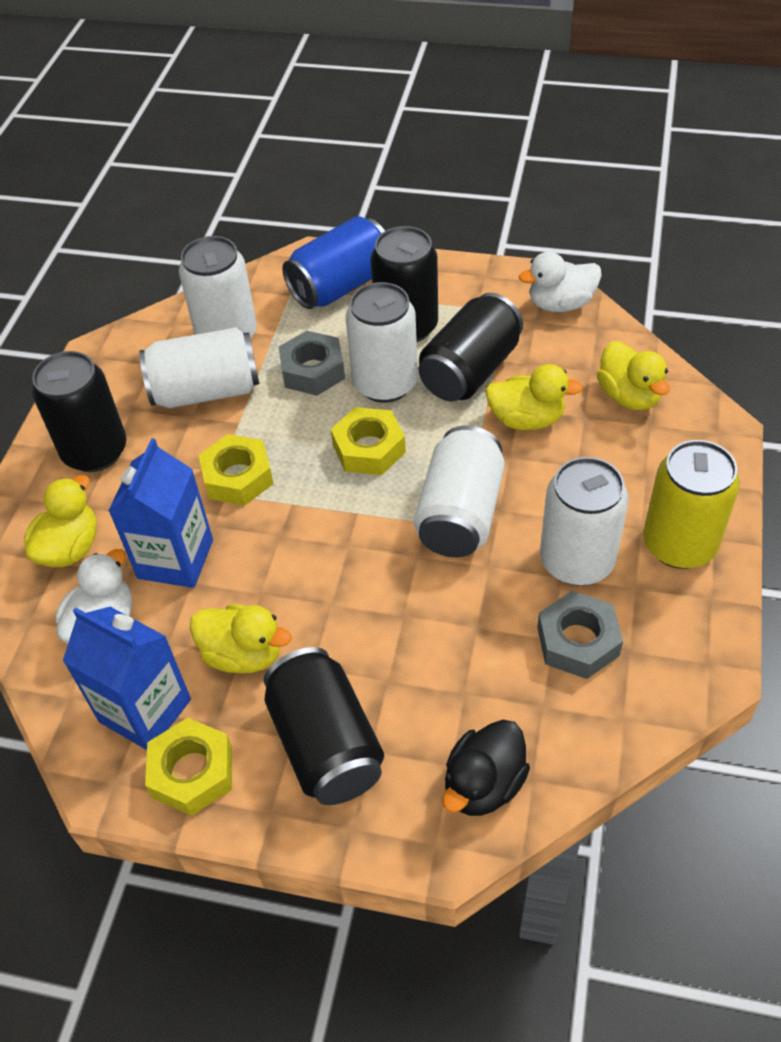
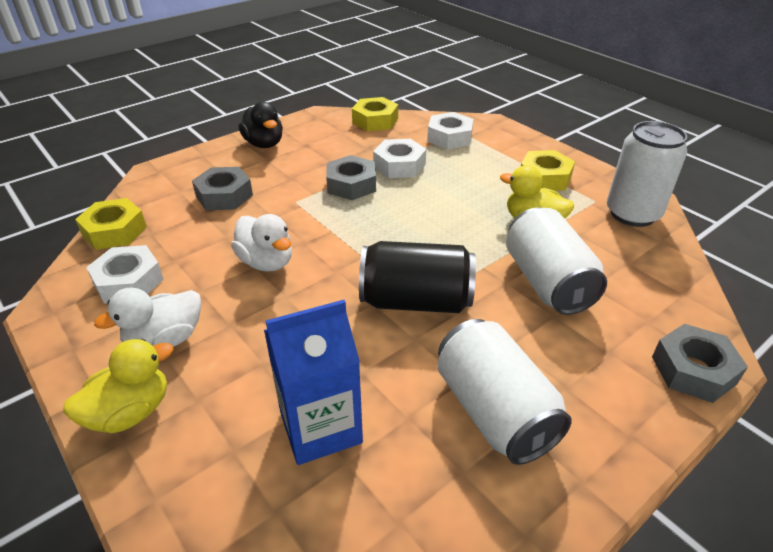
black can: [32,351,127,472] [264,647,384,805] [371,226,438,342] [419,293,523,402] = 4 -> [359,241,476,313] = 1
blue can: [282,216,385,309] = 1 -> none = 0
blue carton: [63,607,191,750] [108,438,213,588] = 2 -> [264,300,363,465] = 1
grey nut: [279,330,345,396] [537,591,623,679] = 2 -> [192,167,253,210] [326,155,376,200] [652,324,748,403] = 3
white can: [139,327,259,408] [179,236,257,338] [346,282,418,403] [414,426,505,557] [540,457,629,586] = 5 -> [437,319,572,465] [506,207,607,315] [607,121,687,227] = 3
white nut: none = 0 -> [86,245,164,304] [373,139,426,178] [427,112,473,149] = 3
yellow can: [643,440,740,569] = 1 -> none = 0
yellow duck: [24,475,97,567] [190,604,291,673] [485,364,583,430] [597,341,670,410] = 4 -> [63,339,174,433] [500,165,574,219] = 2

